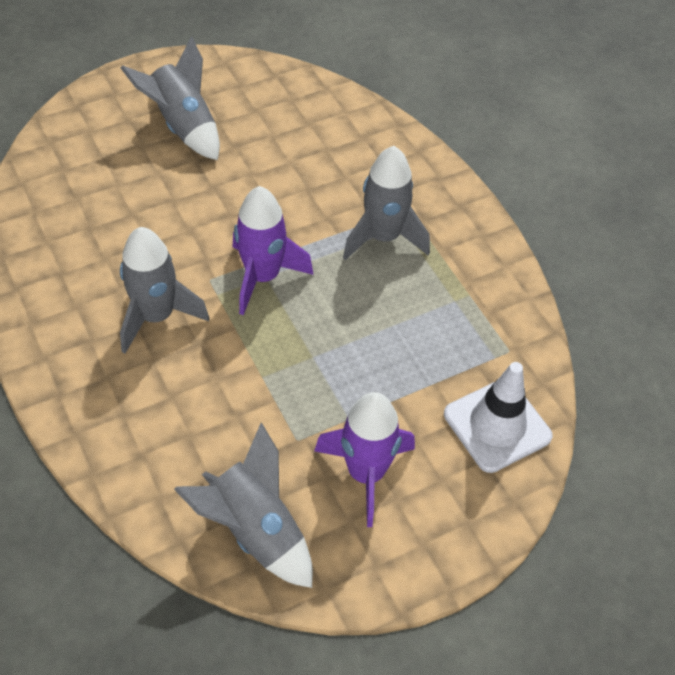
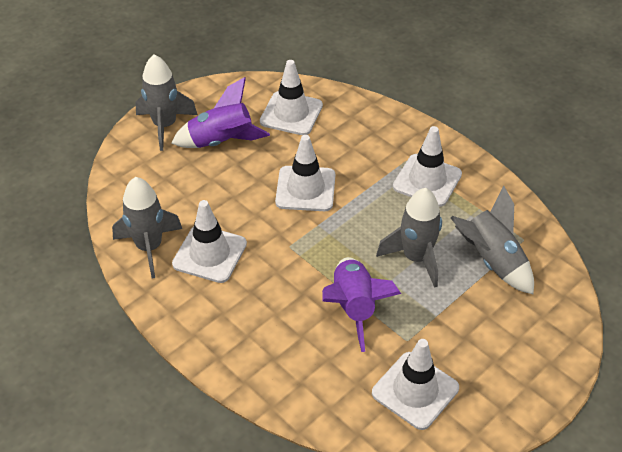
white traffic cone: [444,362,553,473] = 1 -> [172,200,247,283] [260,60,323,135] [275,135,335,211] [372,339,459,430] [393,126,462,207] = 5

